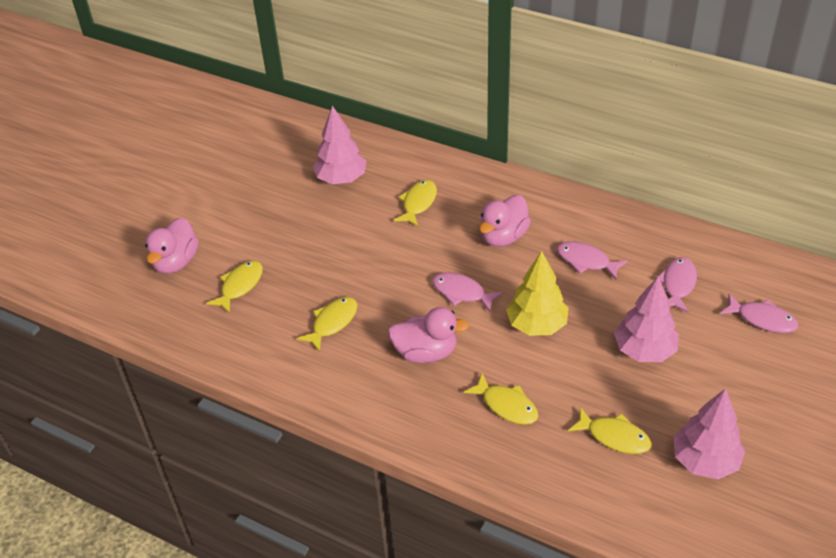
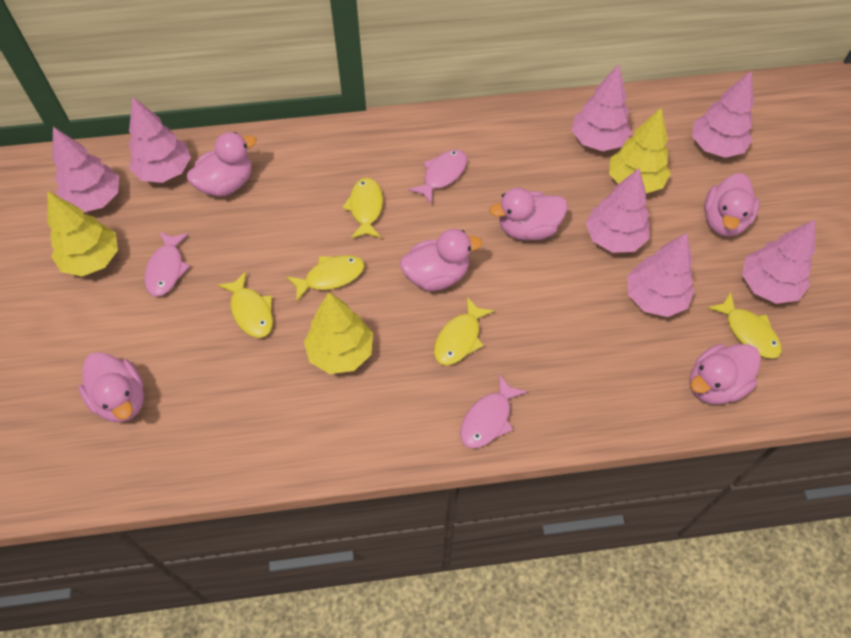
pink duck: [145,217,199,274] [388,307,469,363] [479,195,531,247] = 3 -> [78,352,144,422] [187,132,257,197] [400,229,482,291] [489,188,568,240] [690,344,761,404] [704,173,760,237] = 6
pink fish: [432,272,503,312] [557,241,628,280] [656,257,697,313] [720,294,798,333] = 4 -> [145,232,190,296] [408,149,467,204] [460,374,527,448] = 3
pink tree: [313,105,366,184] [614,276,679,362] [674,388,745,479] = 3 -> [53,127,119,212] [129,96,191,183] [572,64,632,151] [586,168,649,253] [627,233,694,317] [692,70,754,158] [742,220,815,304] = 7
yellow tree: [506,251,569,336] = 1 -> [47,191,118,276] [304,292,373,374] [609,108,671,193] = 3

